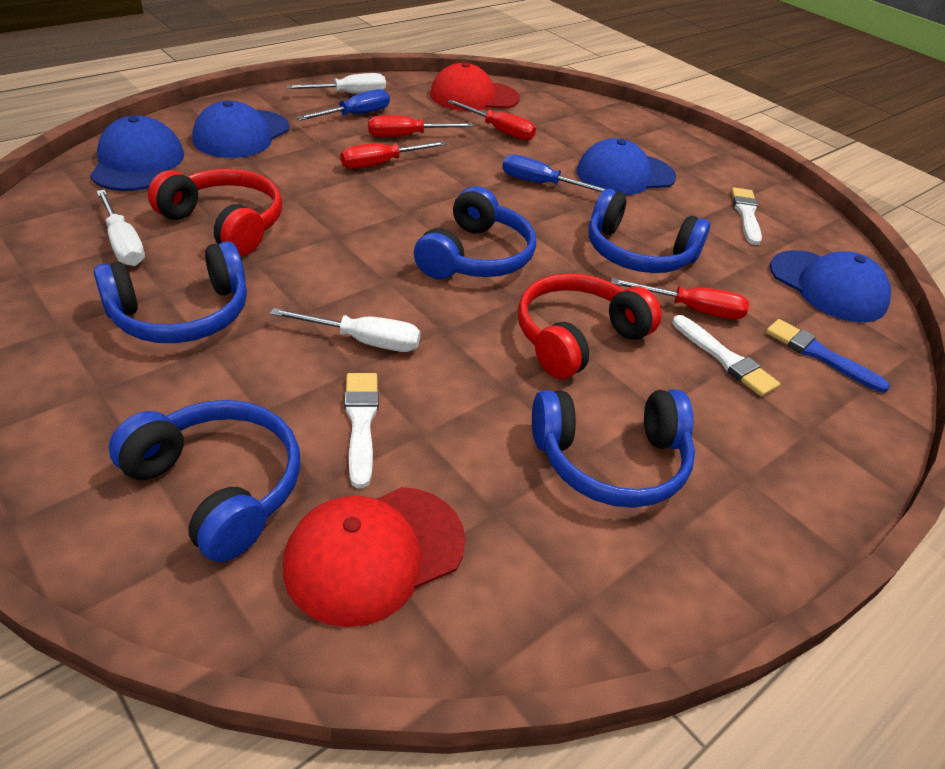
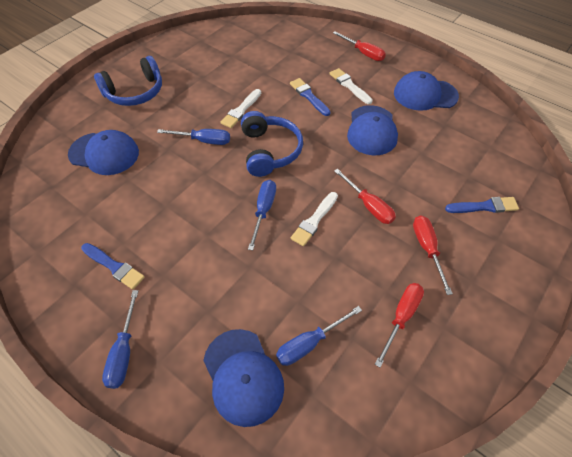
blue brush: [766,319,890,393] = 1 -> [81,243,145,290] [290,78,331,116] [445,197,519,213] = 3
blue headphones: [93,241,247,343] [108,400,300,562] [414,186,536,279] [532,389,695,508] [588,189,710,273] = 5 -> [94,56,162,106] [241,111,303,177] = 2
blue screwdriver: [297,89,390,121] [502,154,605,192] = 2 -> [102,290,138,389] [157,129,230,145] [248,180,276,250] [276,306,362,366] = 4
red cap: [283,487,466,627] [430,62,520,111] = 2 -> none = 0
red headphones: [148,169,283,256] [518,273,662,379] = 2 -> none = 0
white screwdriver: [96,189,145,266] [270,308,421,352] [286,73,386,94] = 3 -> none = 0

